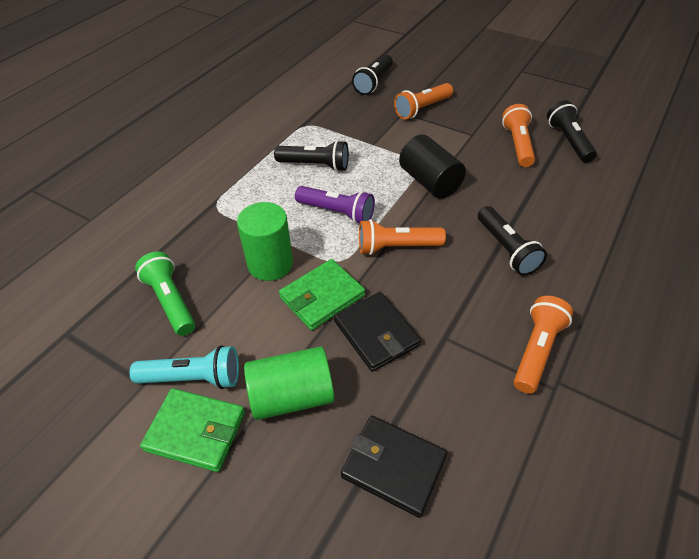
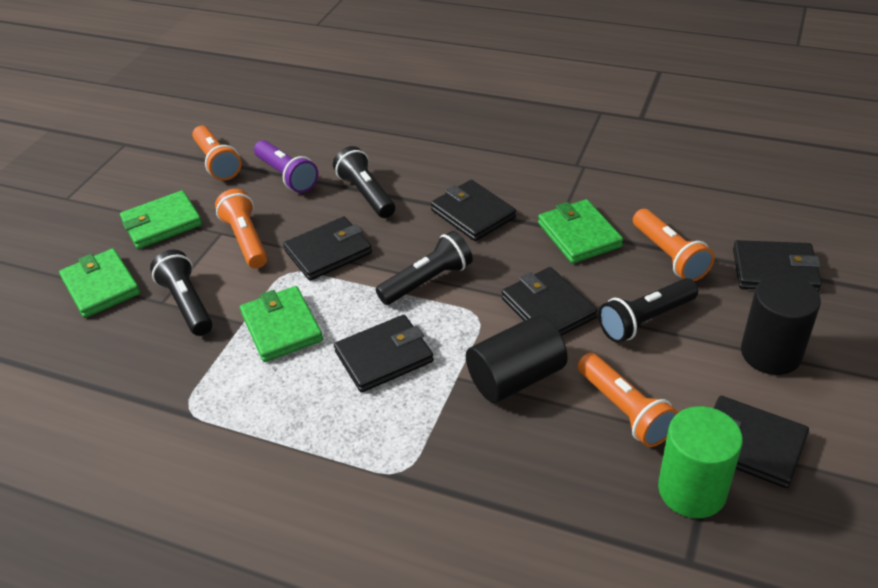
black cylinder: [399,134,466,199] = 1 -> [466,315,568,403] [741,275,821,375] = 2
black wallet: [334,292,421,372] [341,416,447,518] = 2 -> [283,217,372,281] [334,315,434,393] [431,180,516,241] [502,267,597,336] [714,396,809,488] [733,240,822,292] = 6
green cylinder: [237,202,293,281] [244,346,334,420] = 2 -> [658,406,743,518] = 1
green flashlight: [135,252,195,336] = 1 -> none = 0
green wallet: [140,388,245,472] [279,259,365,330] = 2 -> [59,248,140,318] [120,190,202,249] [240,286,323,362] [538,199,623,264] = 4
turquoise flashlight: [130,345,239,389] = 1 -> none = 0

